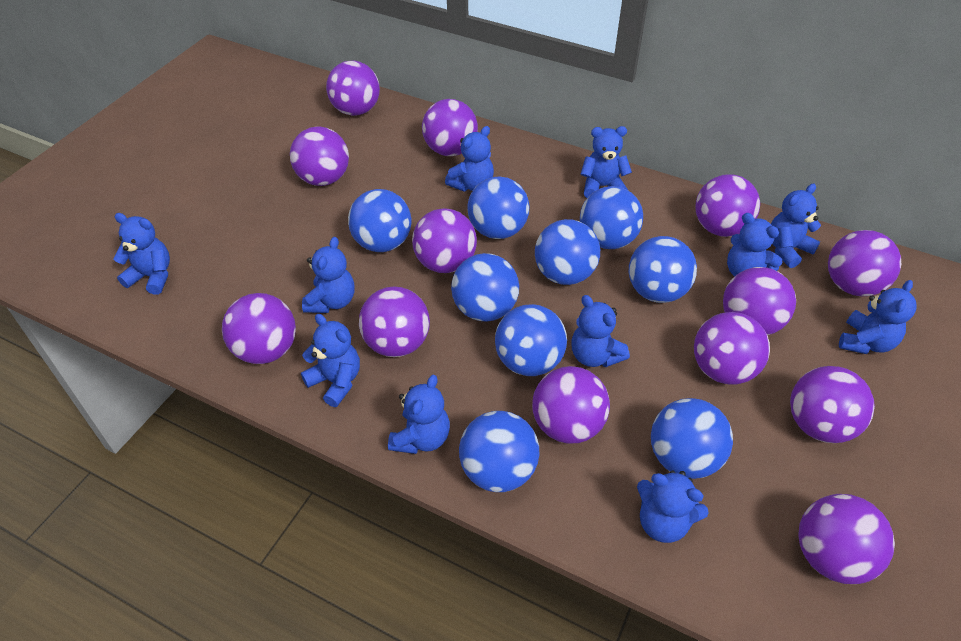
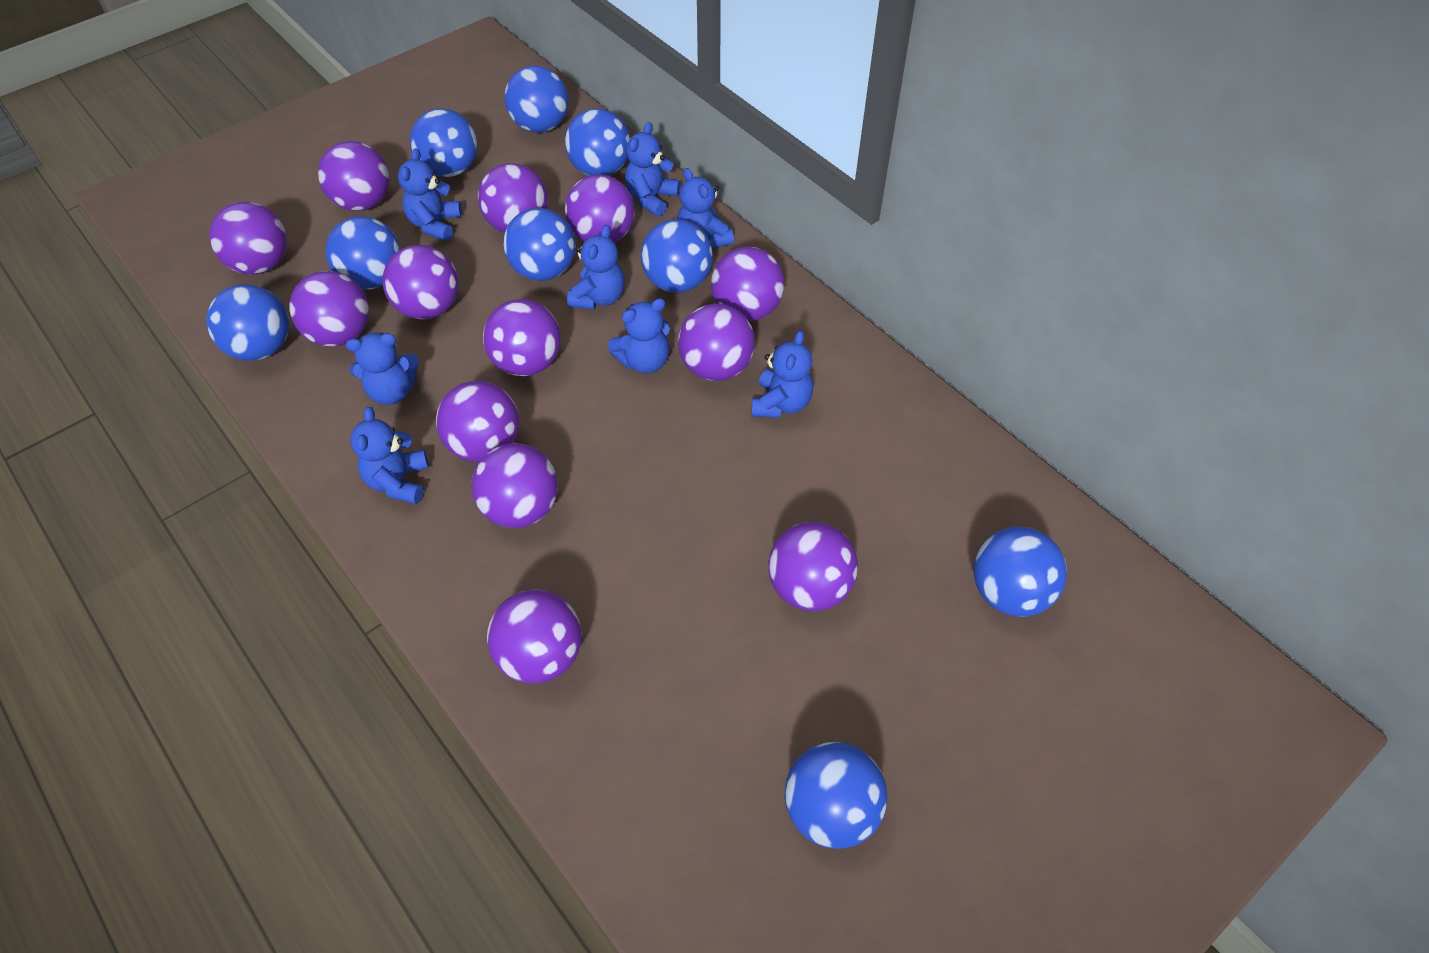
blue teddy bear: [113,213,170,295] [301,314,360,407] [302,237,355,313] [388,375,450,454] [445,126,494,192] [571,295,630,367] [581,126,632,198] [637,471,709,543] [727,213,782,277] [771,184,821,268] [839,280,917,354] = 11 -> [346,333,419,405] [350,407,429,504] [398,148,462,241] [567,225,625,309] [608,298,670,374] [625,122,680,216] [677,168,734,248] [752,331,813,418] = 8

